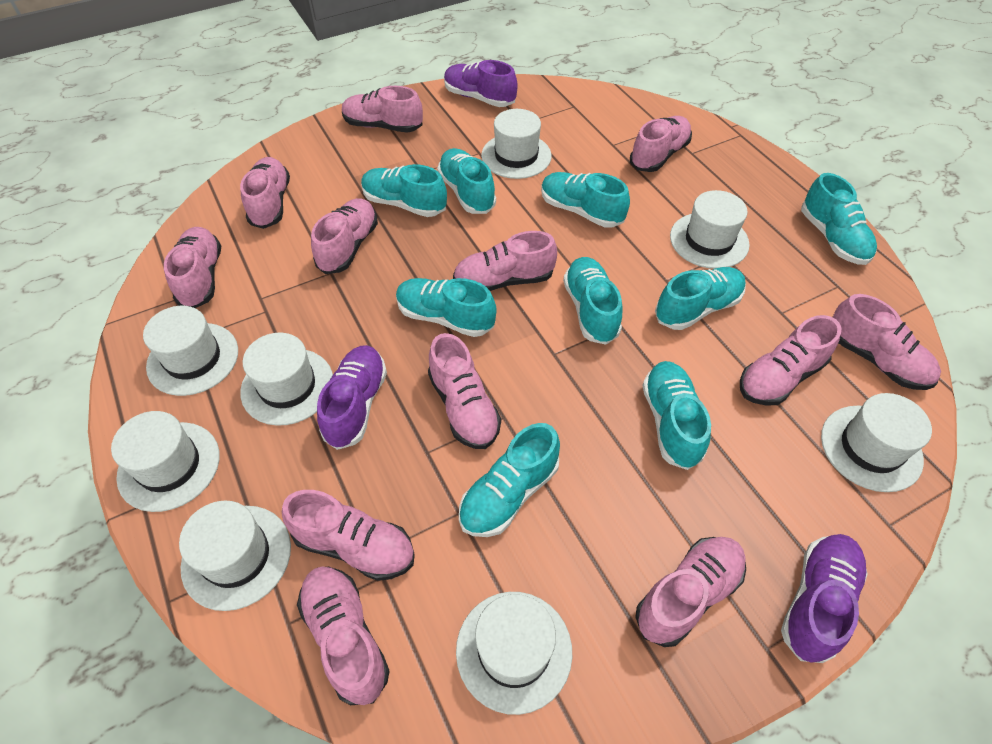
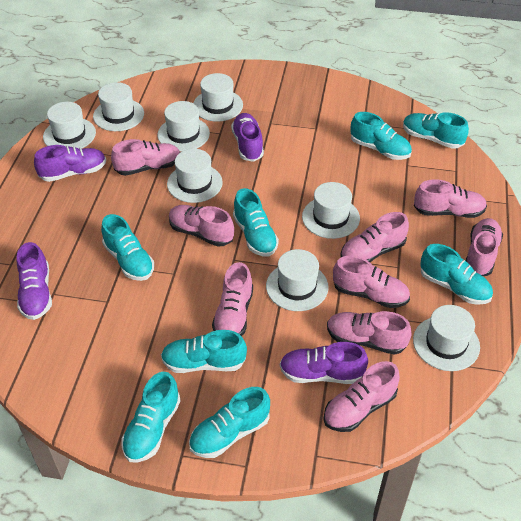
pink shoe: [164,227,221,308] [240,157,290,229] [282,490,415,581] [297,566,390,705] [311,198,378,274] [342,86,423,133] [428,333,501,449] [453,231,557,291] [630,116,692,172] [635,537,746,647] [740,315,841,406] [833,294,941,390] = 12 -> [111,139,180,176] [169,205,234,247] [212,262,253,336] [323,361,400,432] [327,311,412,355] [333,256,410,308] [340,212,409,262] [414,179,487,218] [466,218,503,276] = 9
purple shoe: [317,345,387,450] [444,60,518,107] [781,534,868,663] = 3 -> [17,242,52,320] [34,145,106,182] [231,113,264,162] [280,342,368,384] = 4
turquoise shoe: [361,164,447,217] [396,278,497,337] [437,148,496,214] [459,423,560,537] [541,172,630,228] [563,257,623,345] [643,361,711,470] [655,267,746,330] [801,173,877,265] = 9 -> [101,214,154,281] [122,372,181,463] [161,330,247,373] [189,387,270,458] [233,188,279,257] [351,112,412,160] [403,112,469,149] [420,244,493,305] = 8

